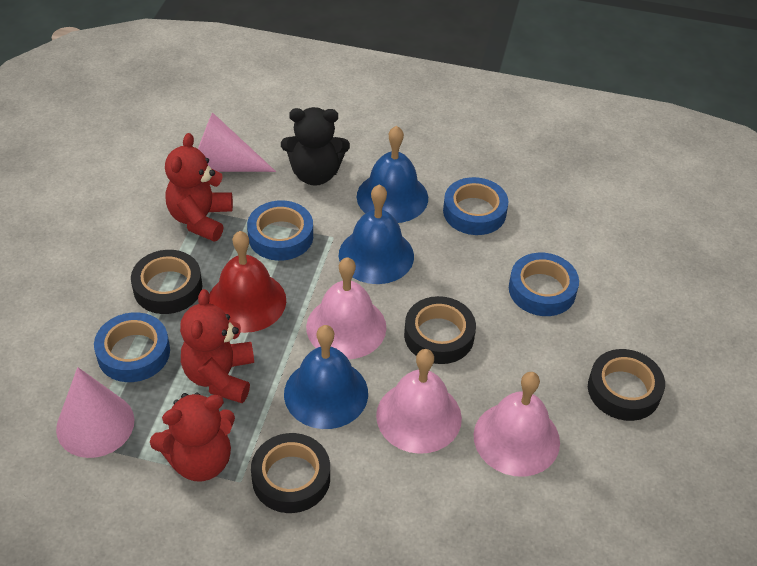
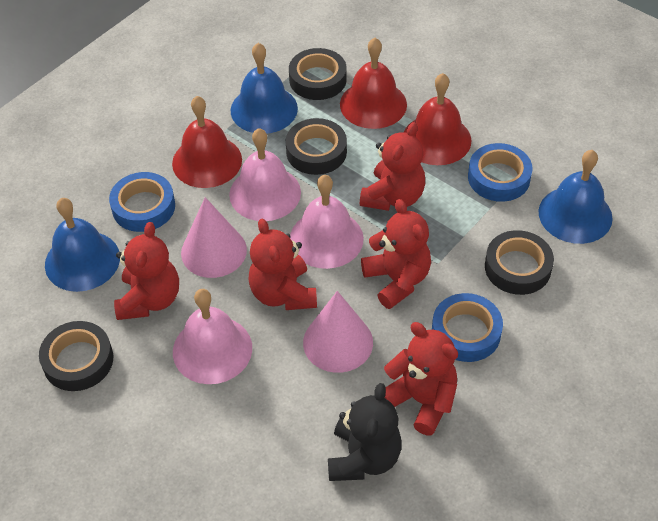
blue tape: [94,312,170,382] [247,200,313,261] [443,177,508,235] [509,253,579,316] = 4 -> [109,172,175,232] [432,293,503,362] [468,143,533,202] = 3
red bell: [209,231,286,333] = 1 -> [172,96,242,188] [340,38,407,129] [404,73,471,165] = 3
red teddy bear: [150,393,235,481] [165,133,233,242] [180,289,254,403] = 3 -> [114,222,179,320] [248,219,317,310] [360,122,425,211] [361,199,431,309] [384,322,458,436] = 5

